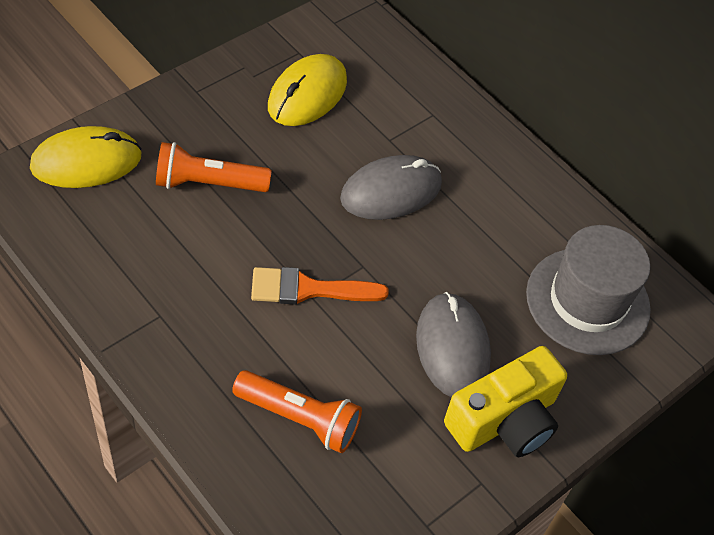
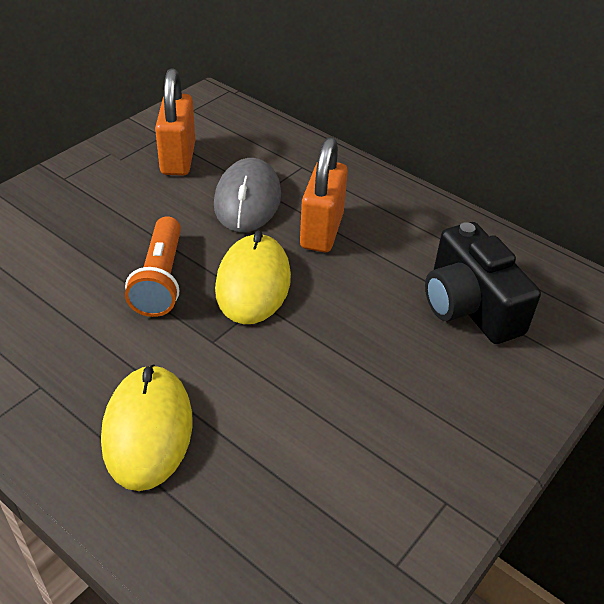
black camera: none = 0 -> [425,222,541,344] = 1
grey hat: [526,225,651,355] = 1 -> none = 0
grey mouse: [340,155,442,220] [416,292,491,397] = 2 -> [214,158,281,232] = 1
orange brush: [251,267,389,305] = 1 -> none = 0
orange flashlight: [156,142,272,192] [232,370,362,453] = 2 -> [125,216,181,317] = 1
orange padlock: none = 0 -> [155,68,195,176] [300,137,348,252] = 2
yellow camera: [444,346,567,457] = 1 -> none = 0

